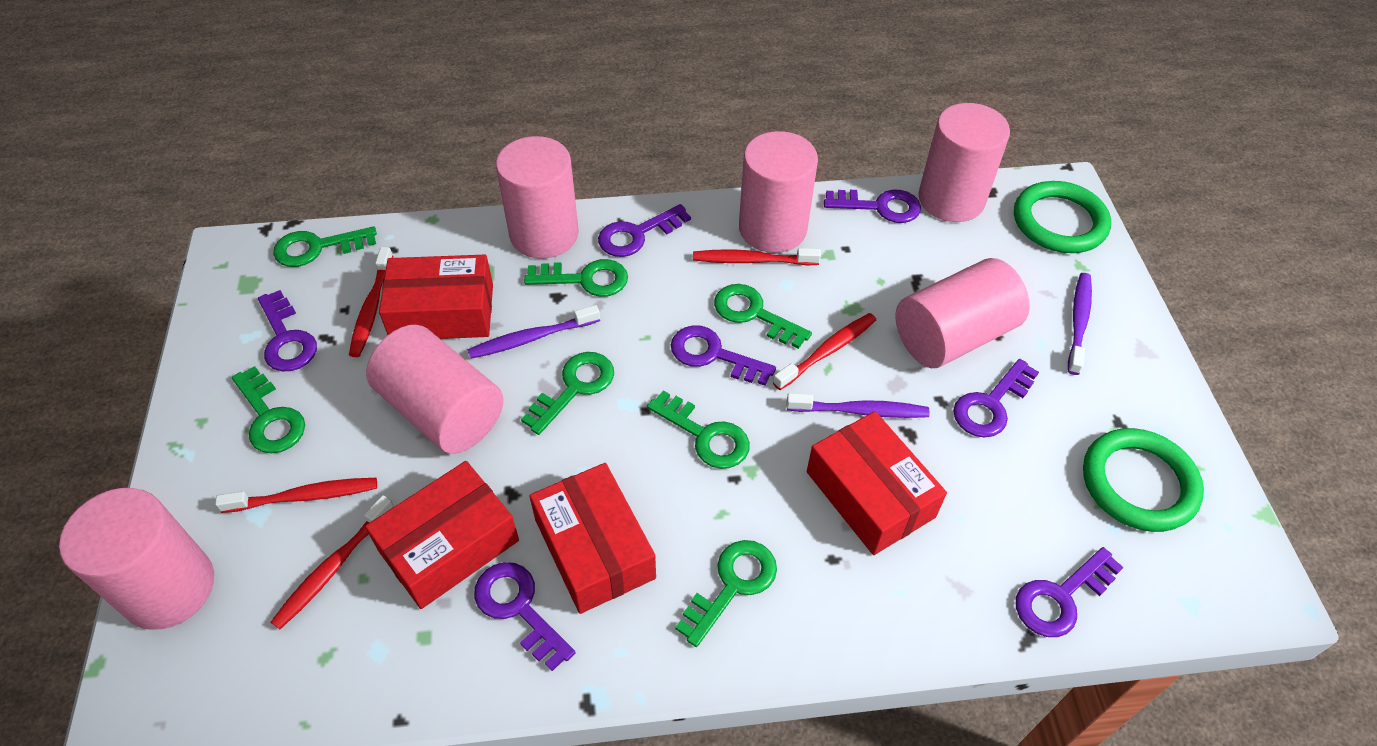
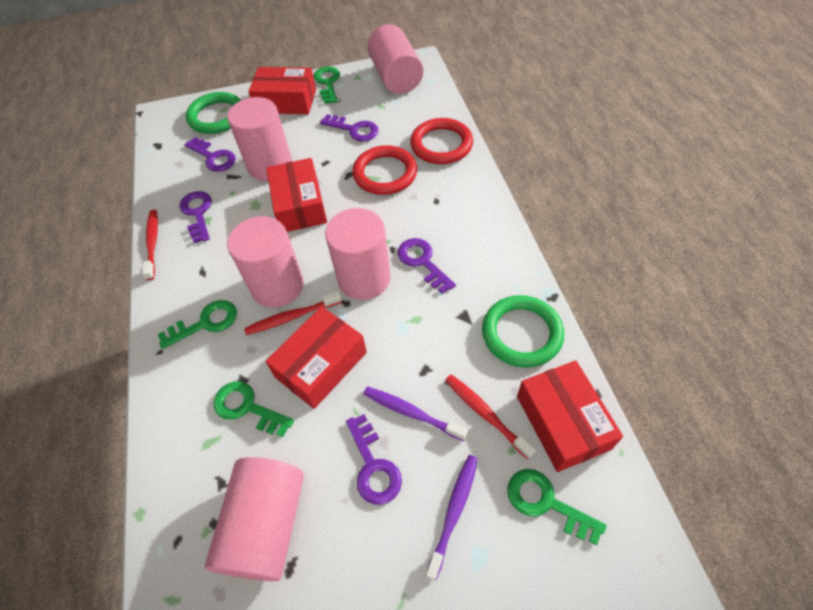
green key: [232,366,305,453] [273,226,377,267] [521,352,614,435] [524,259,628,297] [647,390,750,469] [675,540,777,647] [714,284,812,349] = 7 -> [158,300,237,349] [214,381,294,437] [313,66,340,104] [507,469,607,545] = 4
pink cylinder: [59,488,214,630] [366,325,504,454] [496,136,579,259] [739,131,818,253] [895,258,1030,368] [918,103,1010,222] = 6 -> [205,457,304,581] [227,97,292,181] [227,216,304,308] [325,208,391,300] [368,24,423,94] = 5
purple key: [258,290,317,371] [474,562,576,671] [598,204,691,257] [671,325,776,386] [824,189,921,223] [953,359,1039,437] [1016,547,1124,637] = 7 -> [179,191,212,243] [184,137,236,172] [320,114,379,141] [346,414,402,505] [398,238,456,294] = 5
purple toothbrush: [467,305,600,359] [787,393,930,418] [1068,273,1092,375] = 3 -> [363,386,468,441] [426,455,478,580] = 2
red ring: none = 0 -> [353,145,417,195] [410,118,473,164] = 2
red toothbrush: [215,478,377,513] [271,495,394,629] [349,247,393,357] [693,248,821,265] [773,313,876,390] = 5 -> [142,210,158,280] [244,291,342,335] [445,374,536,459] = 3

